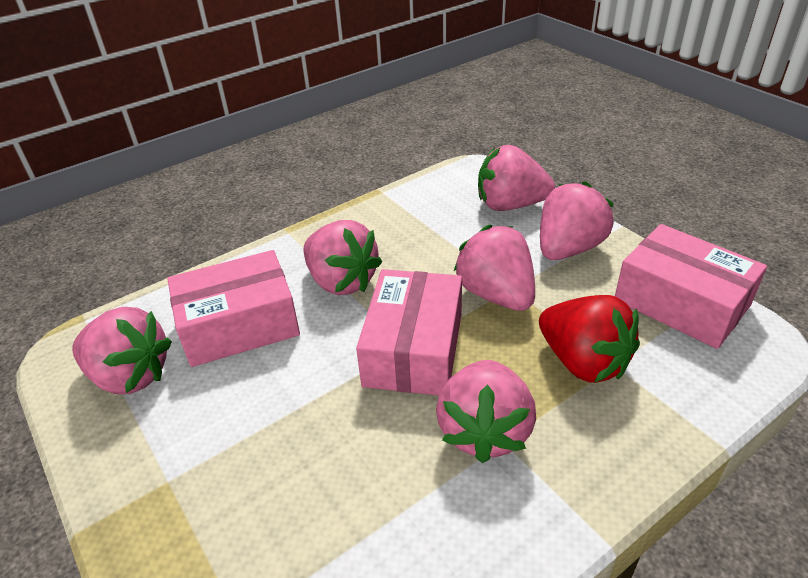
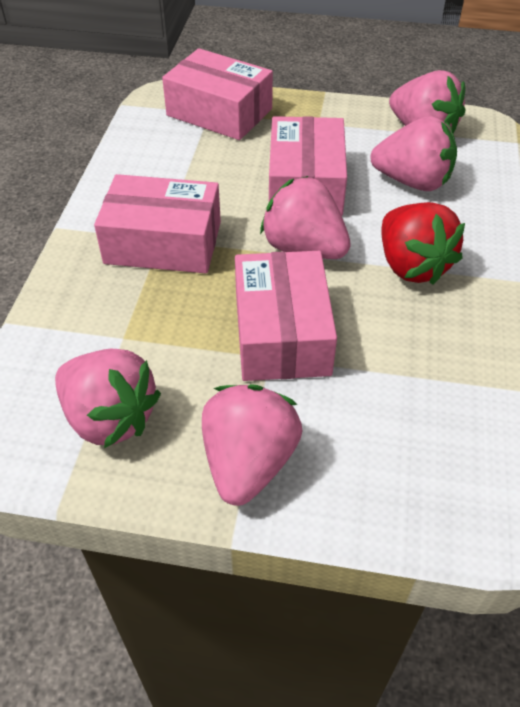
pink box: [167,250,300,367] [356,269,462,396] [615,224,767,349] = 3 -> [94,174,221,273] [162,48,273,140] [235,251,337,381] [269,116,347,216] = 4
pink strawberry: [72,307,172,394] [303,220,382,295] [436,360,536,463] [454,225,535,311] [478,145,555,211] [540,181,614,260] = 6 -> [55,349,161,448] [202,384,303,506] [260,176,351,259] [371,116,457,191] [389,70,465,133] = 5

